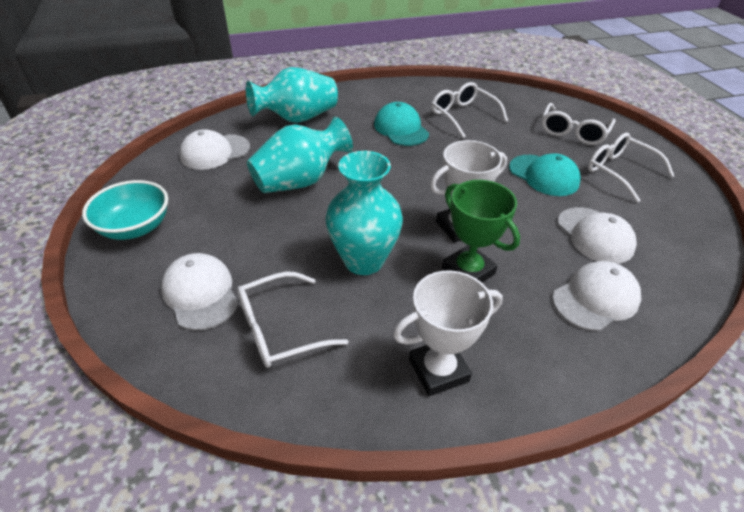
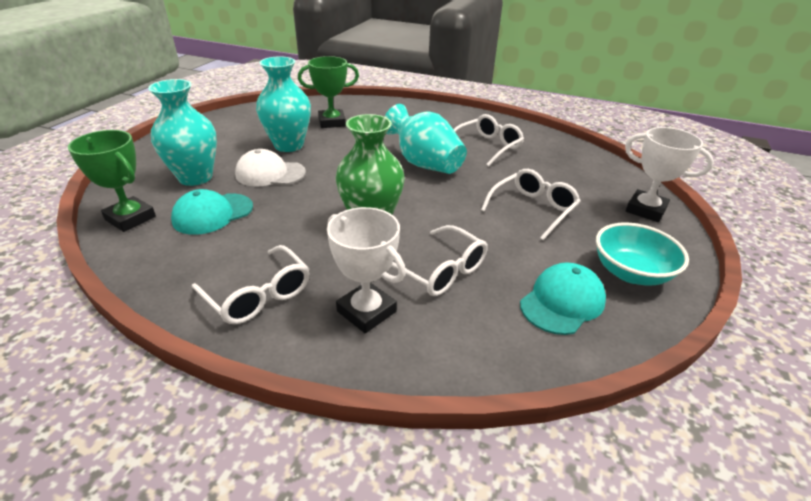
green trophy: [442,180,520,282] = 1 -> [68,130,156,232] [298,56,359,128] = 2
green vase: none = 0 -> [335,114,405,215] = 1
white cap: [161,253,238,331] [179,129,250,170] [552,261,641,331] [558,207,637,264] = 4 -> [235,149,306,186] = 1

